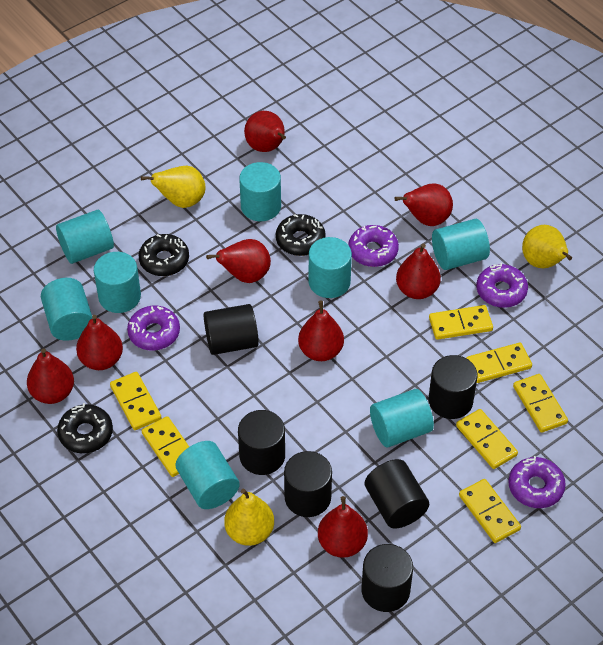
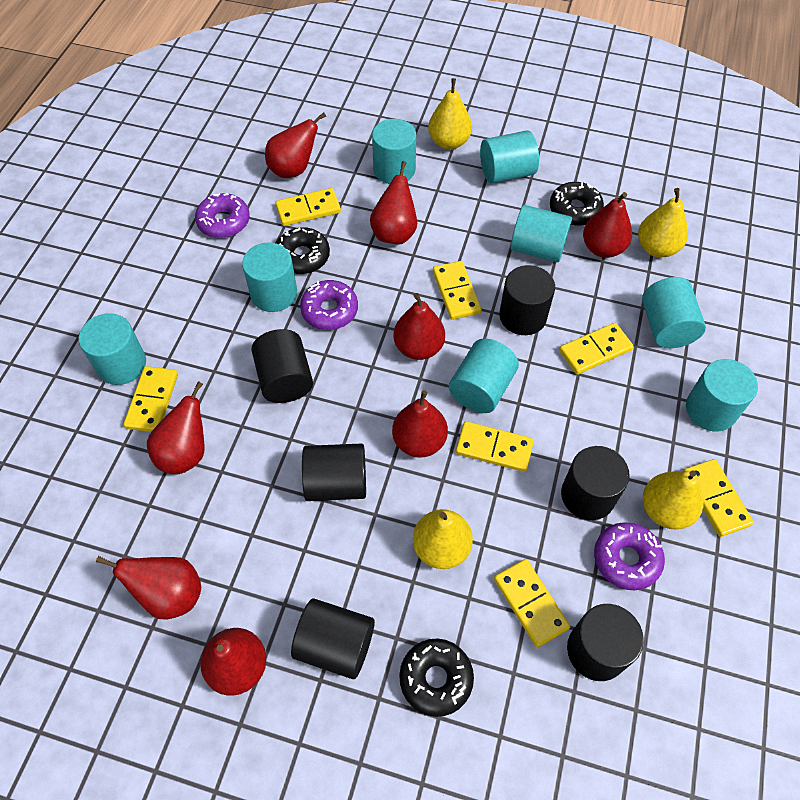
purple donut: [127,305,180,351] [348,225,399,267] [476,263,528,308] [508,456,566,508] = 4 -> [195,193,250,238] [300,280,358,330] [594,522,665,590] = 3
yellow pear: [141,166,206,208] [224,489,274,546] [522,225,572,268] = 3 -> [413,509,473,569] [428,78,472,149] [638,188,688,257] [643,471,704,529] = 4

